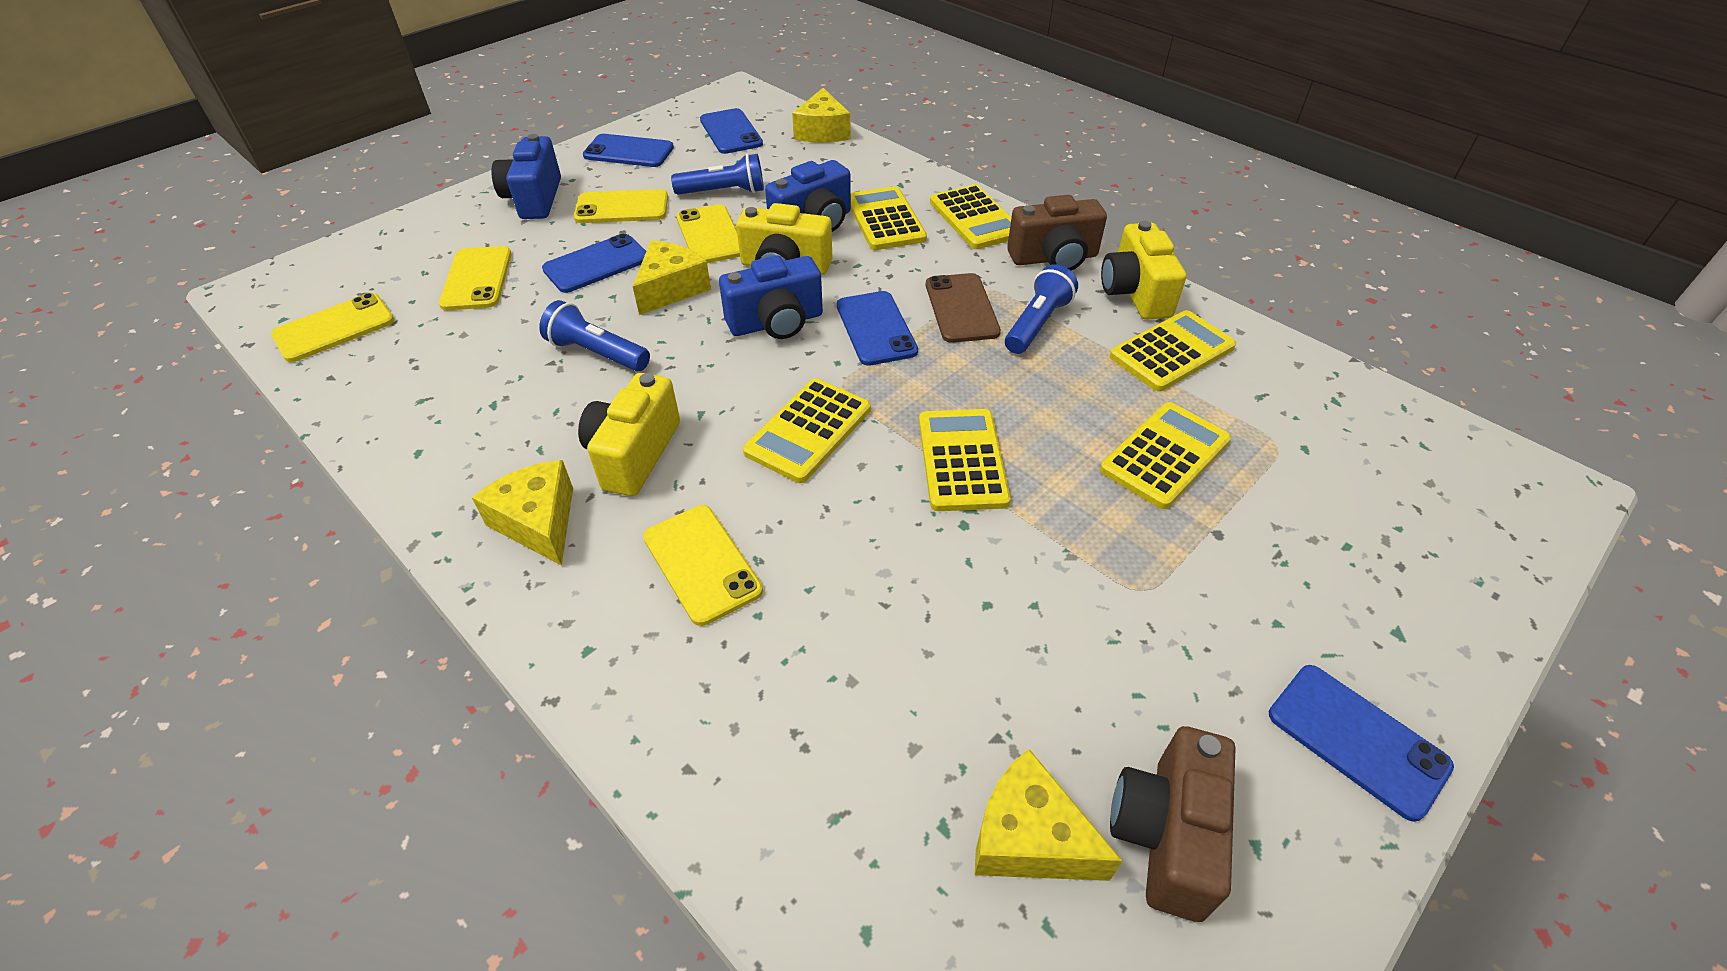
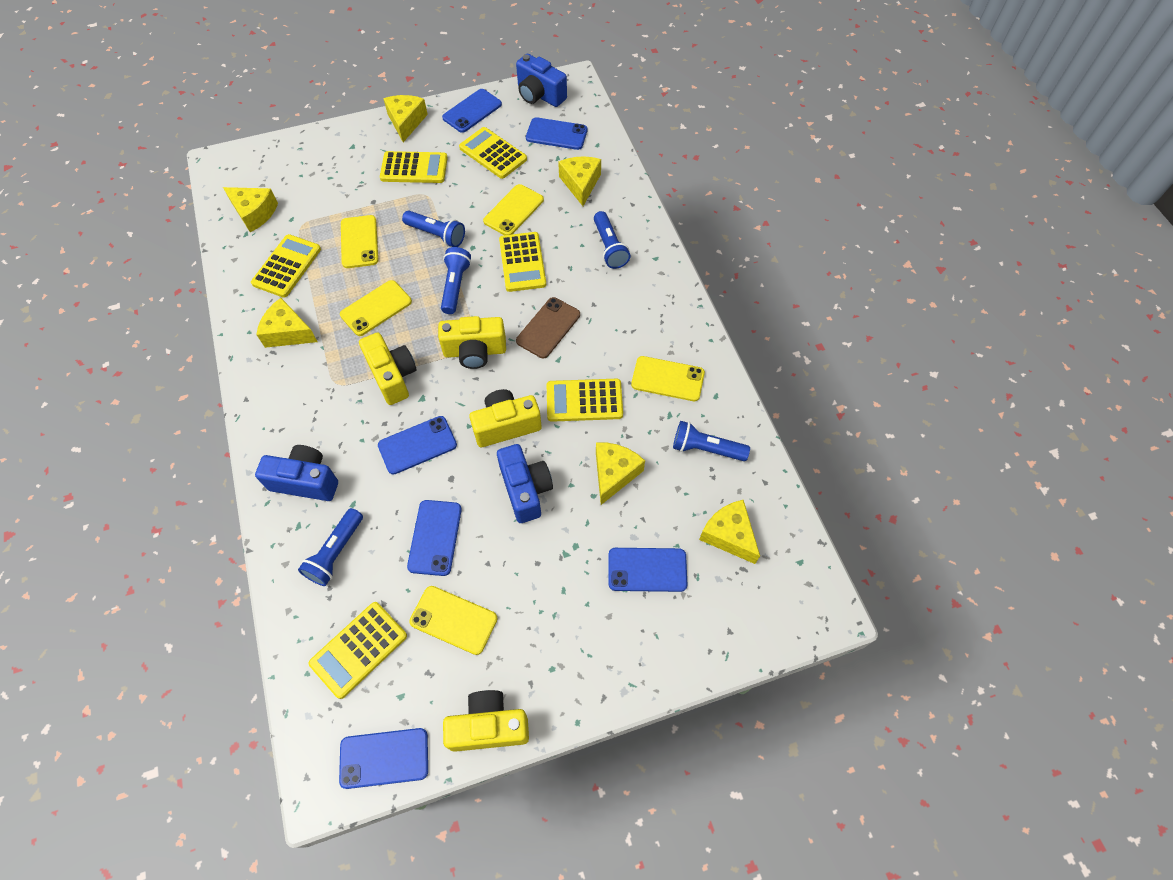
blue flashlight: [539,300,650,371] [671,153,764,195] [1005,264,1078,354] = 3 -> [298,508,363,586] [402,211,465,247] [441,247,471,314] [594,211,631,269] [673,421,750,461] = 5
blue phone: [542,233,646,293] [583,134,674,167] [700,108,763,154] [837,291,918,366] [1269,665,1454,822] = 5 -> [339,728,428,789] [378,416,457,475] [407,500,462,576] [442,89,502,133] [526,117,587,150] [608,548,687,592] = 6
brown camera: [1007,195,1107,271] [1110,726,1236,922] = 2 -> none = 0
yellow camera: [578,373,680,496] [736,203,832,275] [1101,221,1186,320] = 3 -> [359,332,417,405] [438,316,506,369] [443,690,529,752] [469,389,542,447] = 4
yellow cheese: [472,460,573,566] [633,241,711,315] [792,88,851,142] [975,749,1122,881] = 4 -> [223,187,278,232] [256,298,318,348] [383,95,428,142] [558,156,601,206] [596,442,645,505] [699,500,760,564] = 6

